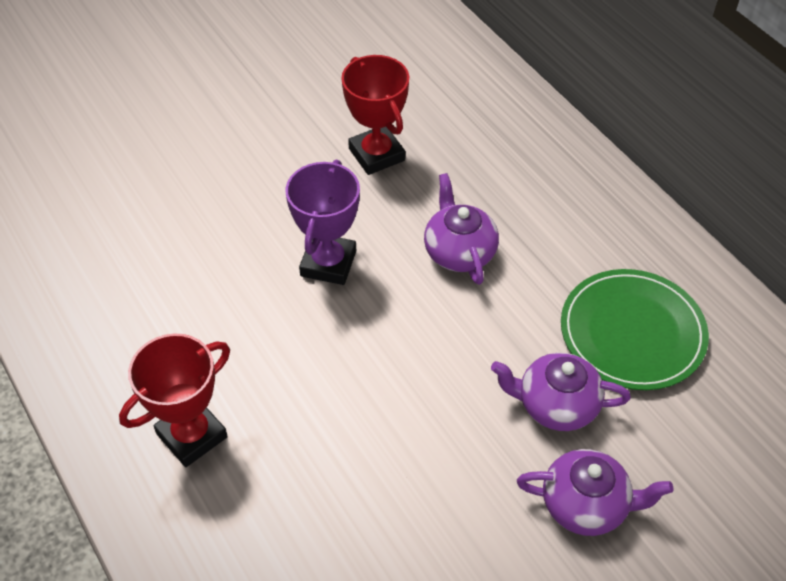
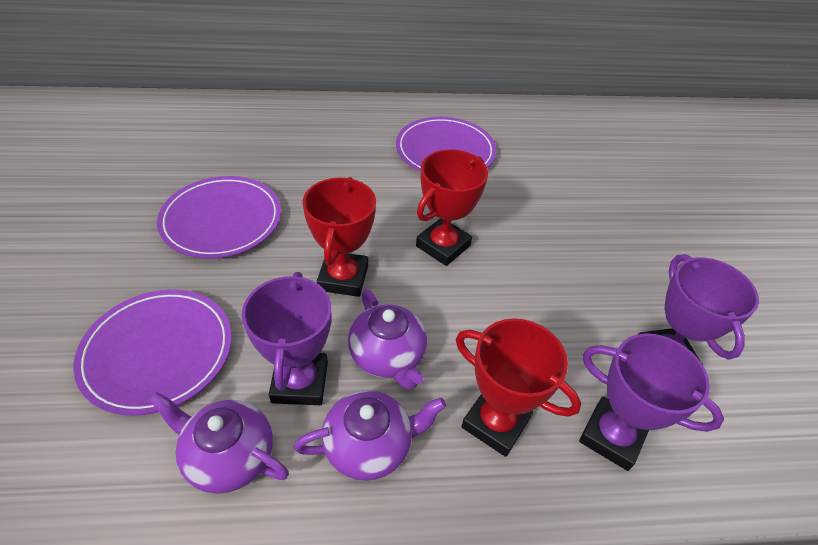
green plate: [561,269,709,390] = 1 -> none = 0
purple plate: none = 0 -> [73,289,232,416] [157,176,281,258] [396,117,497,172] = 3
purple trophy: [285,160,360,285] = 1 -> [242,272,331,405] [579,333,724,471] [638,254,759,365] = 3
red trophy: [119,334,230,467] [341,55,409,175] = 2 -> [302,177,376,297] [416,149,488,266] [456,318,581,457] = 3

